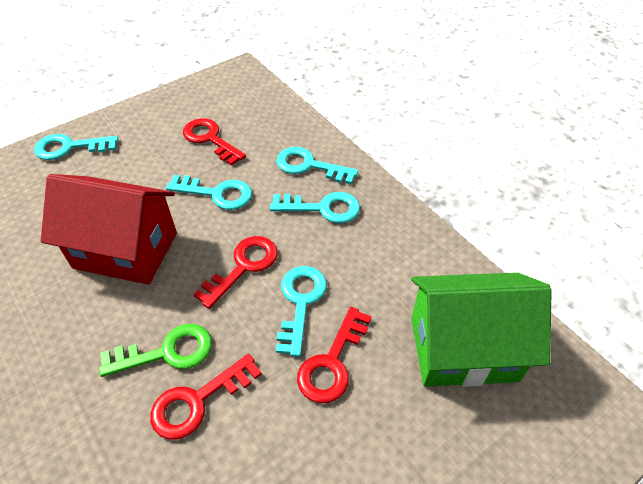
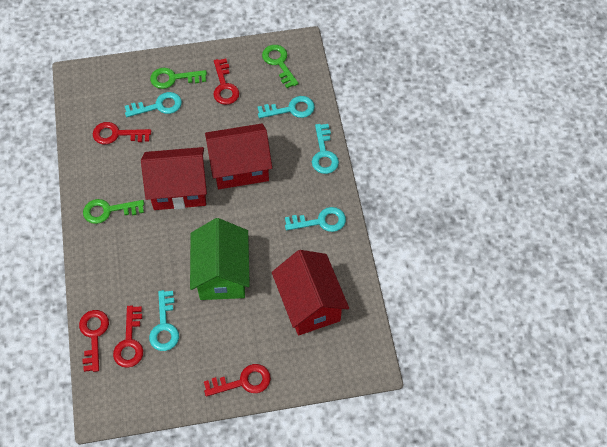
green key: [99,324,212,377] = 1 -> [83,199,144,224] [150,68,207,89] [262,45,299,88] = 3
red house: [41,174,177,285] = 1 -> [141,147,207,210] [205,123,272,189] [272,250,349,335] = 3
red key: [150,354,262,439] [183,118,246,166] [193,236,278,309] [297,307,371,403] = 4 -> [79,310,109,372] [93,122,151,144] [113,306,143,368] [204,364,271,397] [213,58,239,105] = 5

